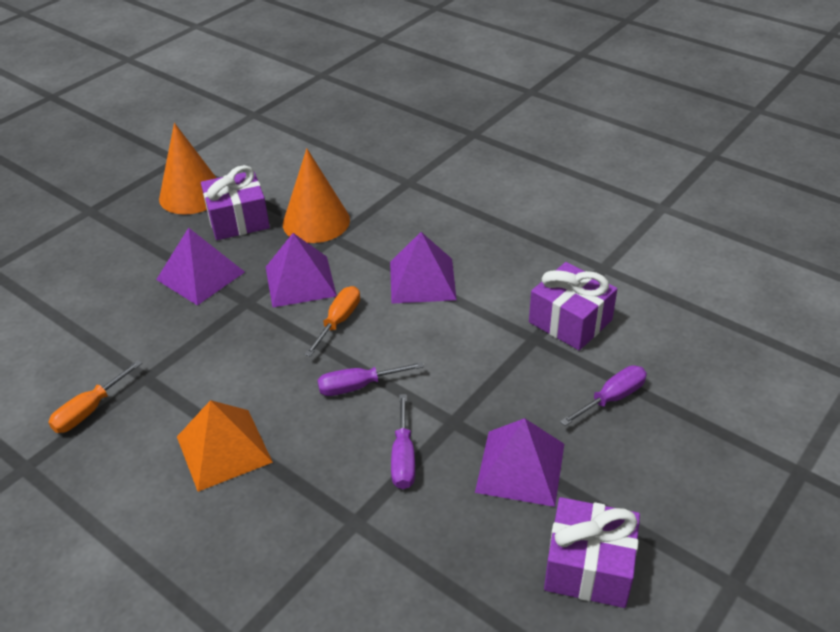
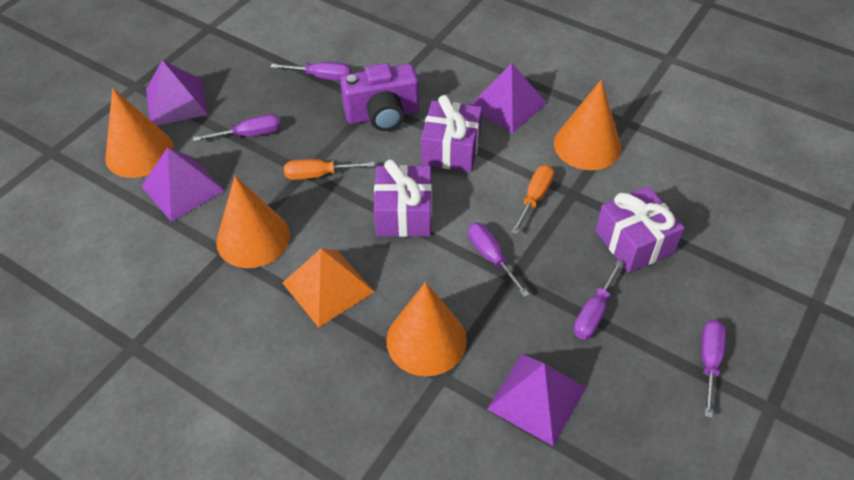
orange cone: [159,123,216,215] [283,148,350,243] = 2 -> [105,88,174,178] [216,176,290,268] [386,282,467,376] [554,80,621,170] = 4
purple camera: none = 0 -> [340,63,419,131] = 1
purple screwdriver: [317,362,424,396] [391,394,415,489] [560,366,647,426] = 3 -> [193,114,281,142] [270,62,351,81] [468,223,530,297] [574,260,624,339] [701,320,726,418] = 5

